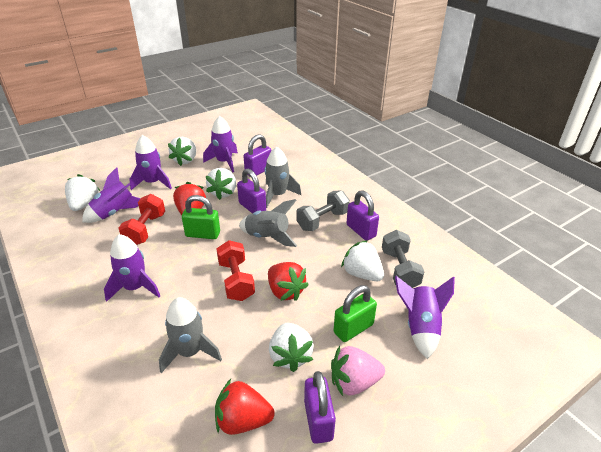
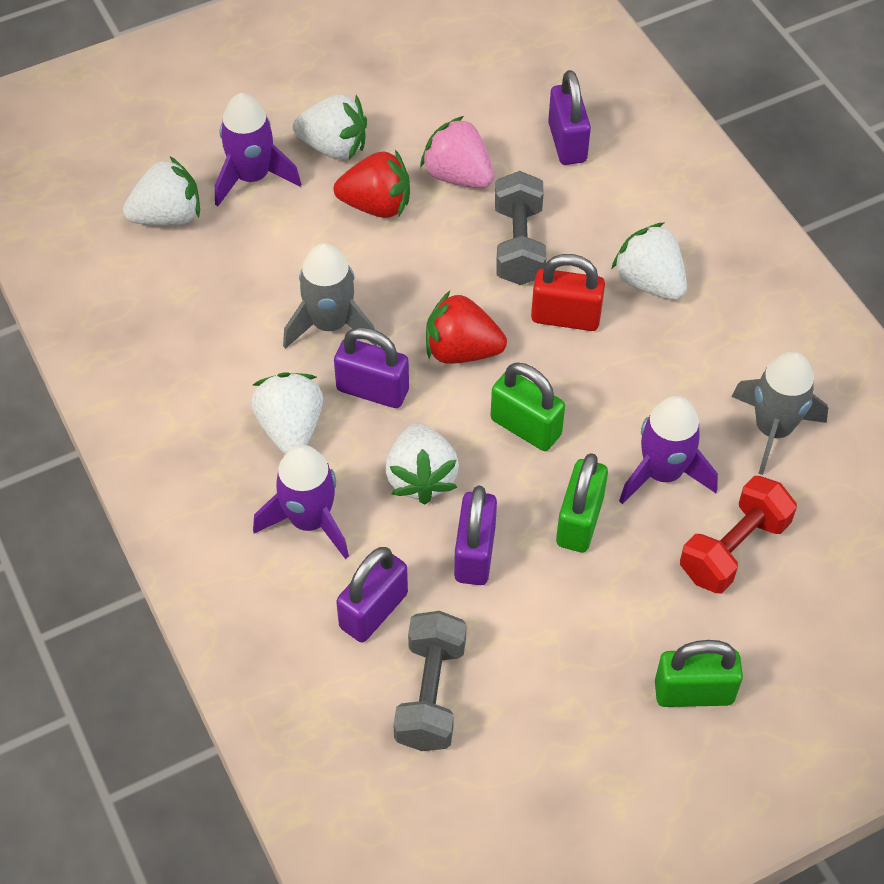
green padlock: [182,195,220,239] [334,285,377,342] = 2 -> [491,363,565,451] [556,453,608,552] [655,640,743,707] = 3
grey rocket: [159,297,222,373] [239,199,297,247] [264,146,301,208] = 3 -> [283,243,377,349] [732,351,828,475] = 2
purple rocket: [82,167,141,223] [104,234,160,302] [129,135,172,190] [203,116,238,173] [395,276,455,359] = 5 -> [215,93,301,206] [253,445,349,559] [619,396,718,504] = 3
red dumbbell: [118,194,165,245] [216,240,255,301] = 2 -> [680,476,797,593] = 1
red padlock: none = 0 -> [531,254,605,331] = 1
red strawberry: [173,182,206,216] [215,379,275,435] [268,262,309,301] = 3 -> [334,150,410,218] [426,291,507,364] = 2

